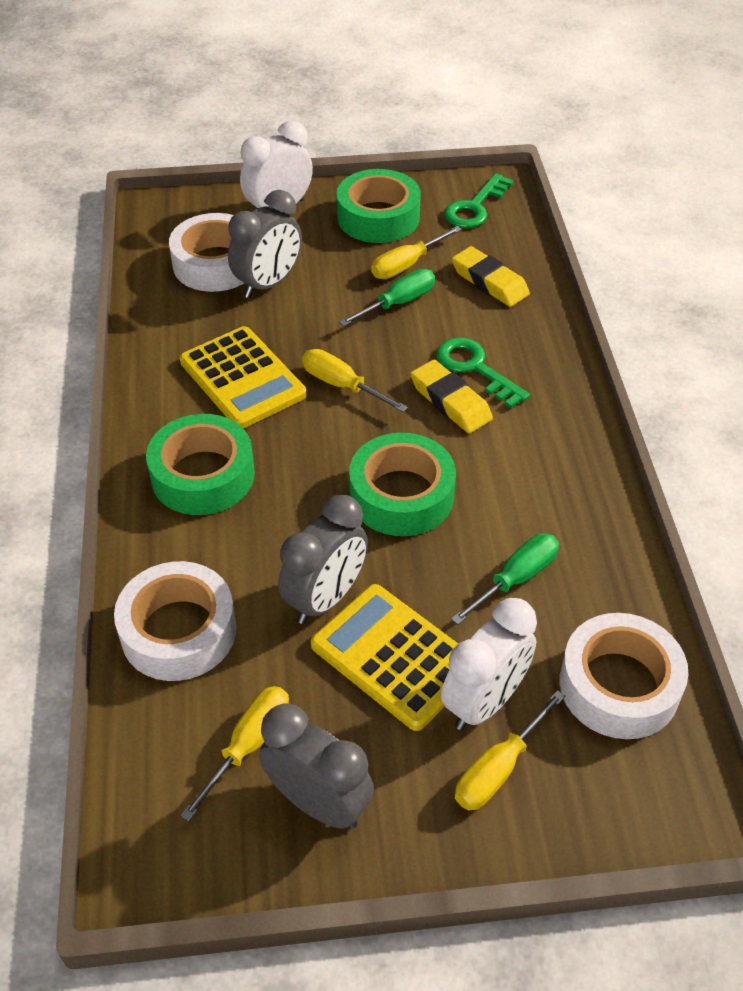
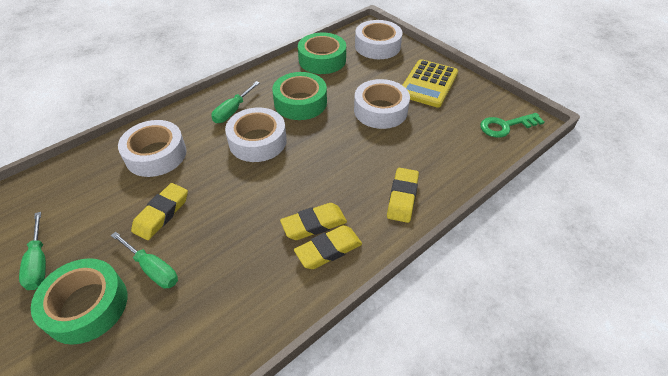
green key: [436,337,530,409] [444,173,514,228] = 2 -> [480,113,544,138] = 1
green screwdriver: [339,269,435,327] [451,533,559,625] = 2 -> [19,212,46,290] [111,232,178,289] [211,81,260,123] = 3
grey clock: [228,190,302,298] [259,703,374,829] [278,495,368,624] = 3 -> none = 0
white clock: [240,120,313,209] [441,598,537,730] = 2 -> none = 0
white tape: [114,561,236,681] [169,213,244,292] [560,613,689,739] = 3 -> [118,120,187,177] [225,107,287,162] [354,79,410,129] [355,20,403,59] = 4
yellow calculator: [180,326,307,428] [311,584,458,731] = 2 -> [403,59,458,107] = 1
yellow eraser: [410,360,493,433] [452,246,530,307] = 2 -> [131,183,188,240] [280,203,347,240] [294,225,362,269] [387,168,419,223] = 4
yellow screwdriver: [180,686,289,822] [302,349,408,412] [371,226,462,279] [455,690,565,811] = 4 -> none = 0

